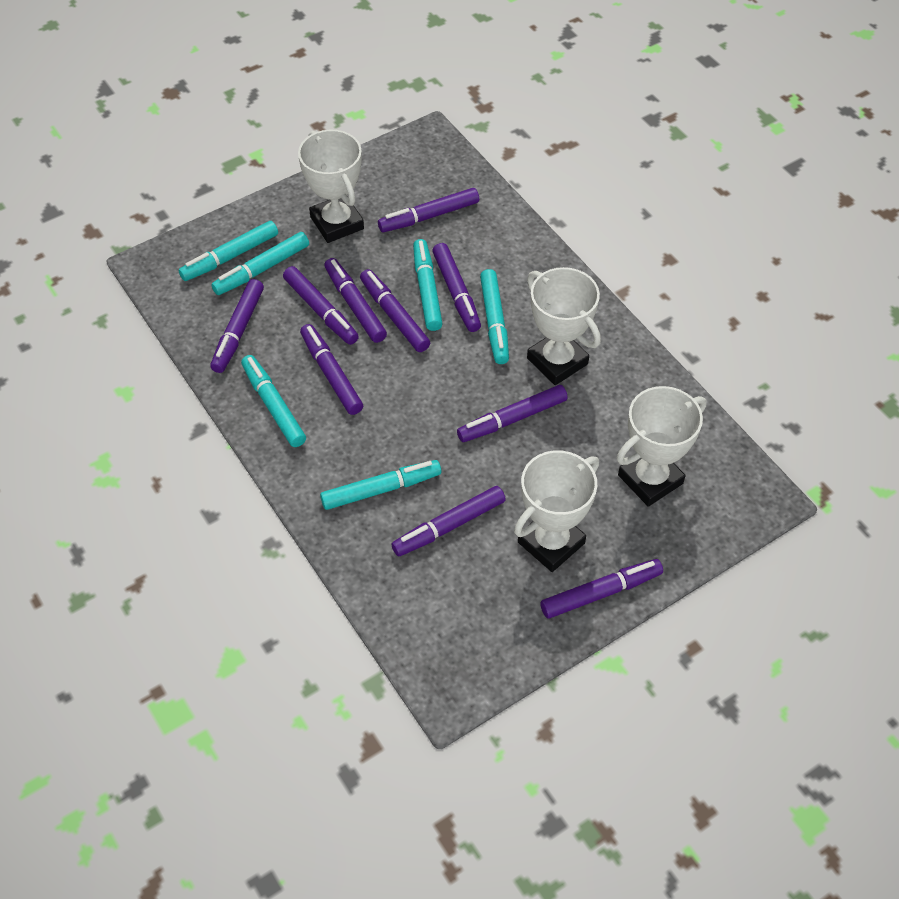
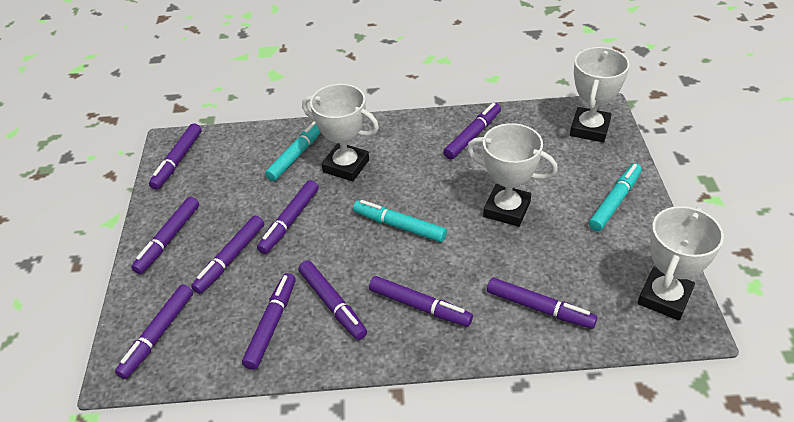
turquoise marker: [179,221,278,281] [211,232,309,295] [241,355,306,447] [320,460,441,510] [413,239,443,331] [480,269,509,364] = 6 -> [265,121,321,181] [353,200,447,242] [589,163,642,231] = 3

